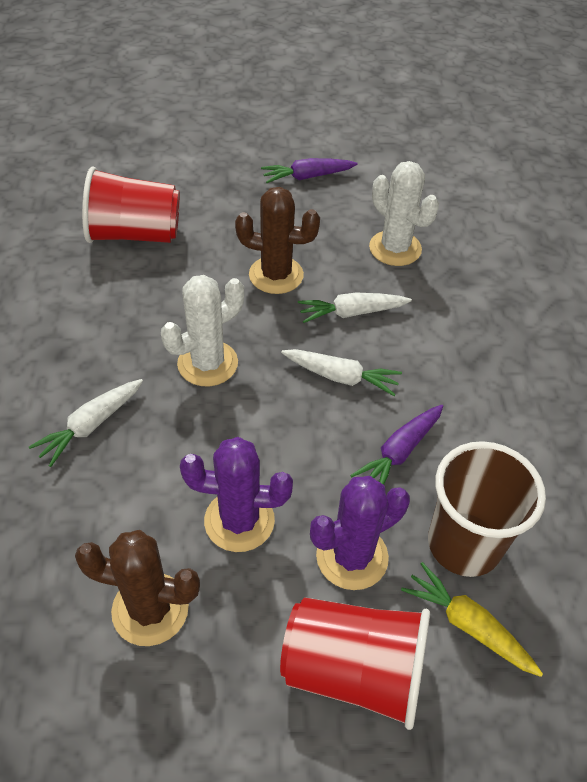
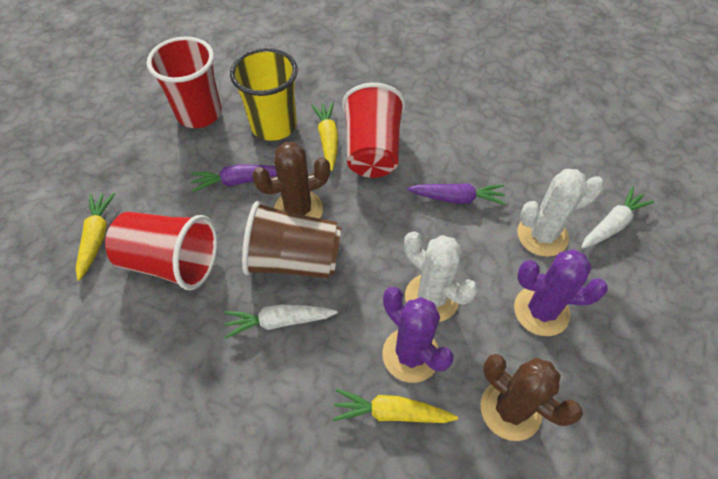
red cup: [82,167,180,243] [280,597,430,730] = 2 -> [105,212,217,290] [147,37,222,128] [342,83,405,178] = 3
white carrot: [29,379,143,467] [281,349,402,396] [298,293,412,323] = 3 -> [224,305,338,339] [581,186,654,249] = 2
yellow carrot: [401,562,543,677] = 1 -> [76,193,115,281] [311,102,338,171] [332,389,458,423] = 3
yellow cup: none = 0 -> [230,48,298,141] = 1

